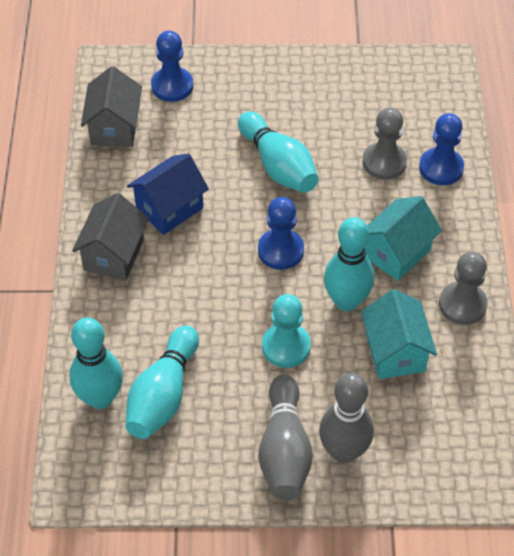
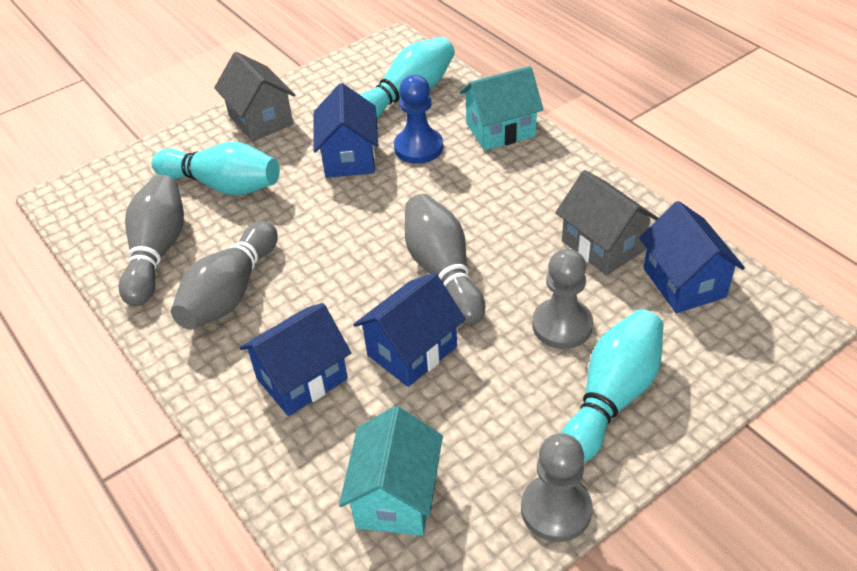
blue house: [127,153,209,235] = 1 -> [239,303,351,416] [313,83,378,178] [353,273,465,387] [639,201,745,313] = 4
blue pawn: [151,31,193,102] [258,197,304,270] [419,113,464,185] = 3 -> [394,75,443,164] = 1
grey bowling pin: [258,375,313,500] [319,373,374,463] = 2 -> [118,175,184,306] [171,221,278,330] [405,194,485,325] = 3
turquoise bowling pin: [69,317,123,409] [126,325,199,439] [238,111,318,193] [324,217,374,311] = 4 -> [152,142,280,196] [360,37,455,118] [561,309,663,463] = 3
turquoise pawn: [262,294,311,368] = 1 -> none = 0

